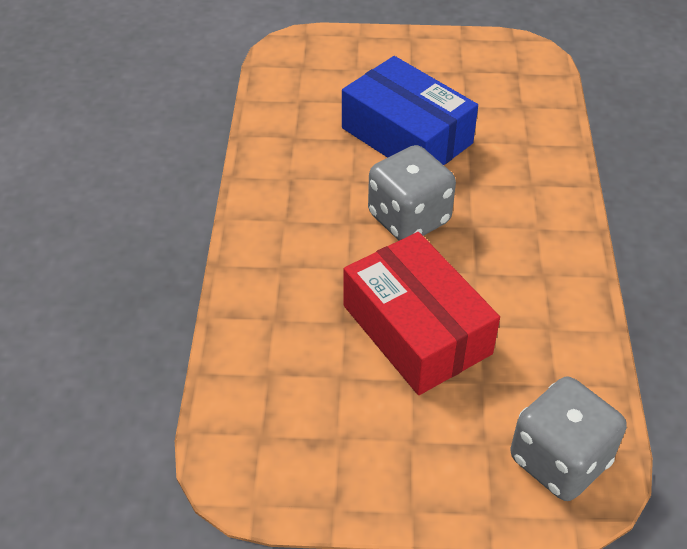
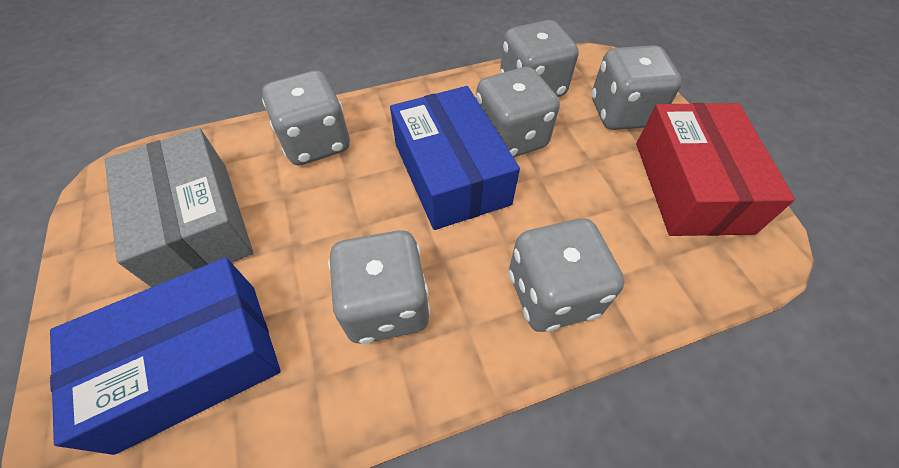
blue box: [342,56,478,165] = 1 -> [50,257,281,455] [390,86,520,230] = 2
grey box: none = 0 -> [105,128,253,287] = 1
grey dice: [368,145,456,241] [510,376,627,501] = 2 -> [262,71,350,165] [328,230,430,344] [476,67,560,158] [500,20,579,97] [509,218,624,332] [592,45,682,130] = 6

